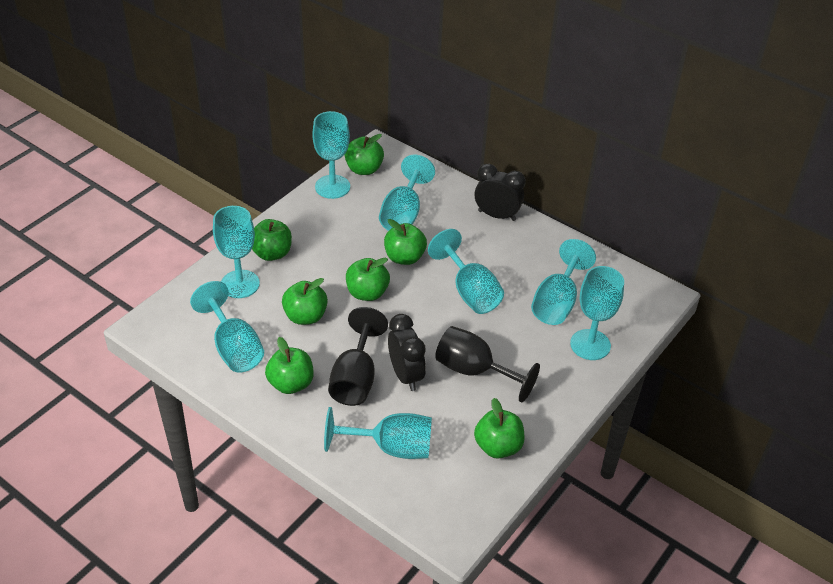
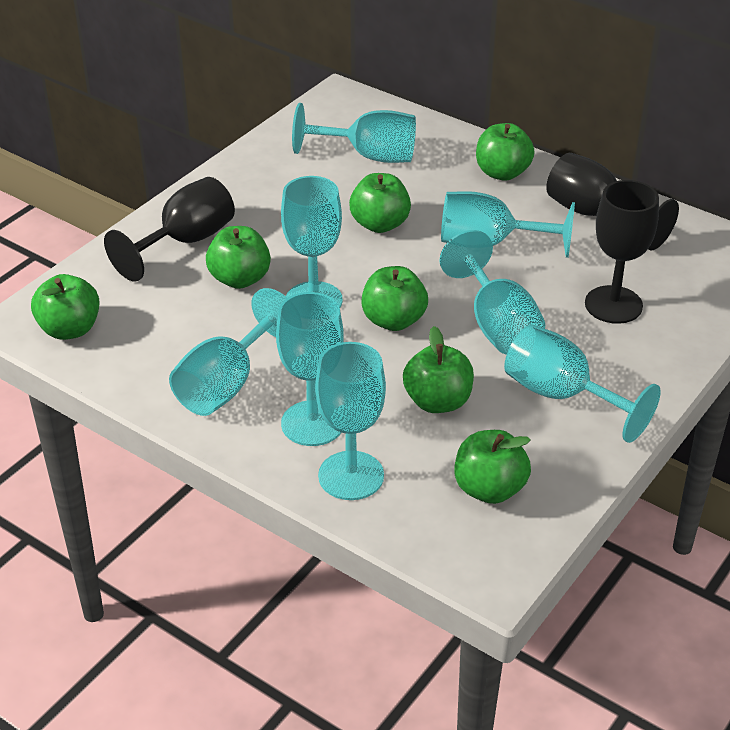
black clock: [388,314,426,391] [475,164,526,221] = 2 -> none = 0
black goblet: [328,307,388,406] [435,326,540,402] = 2 -> [104,177,235,282] [546,153,679,250] [585,180,659,324] = 3

